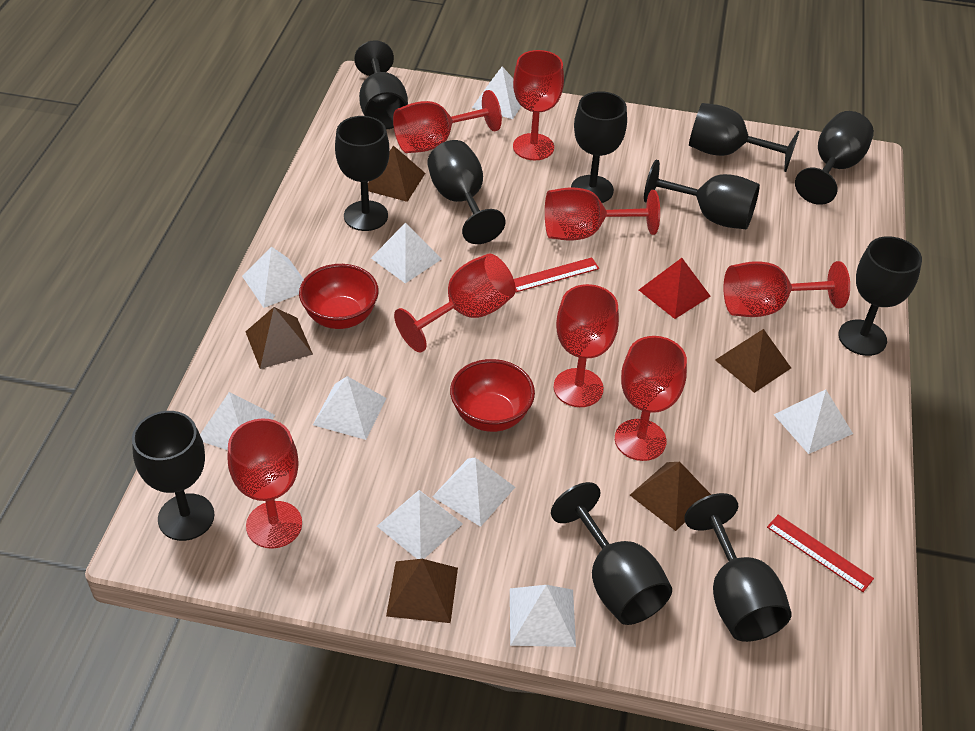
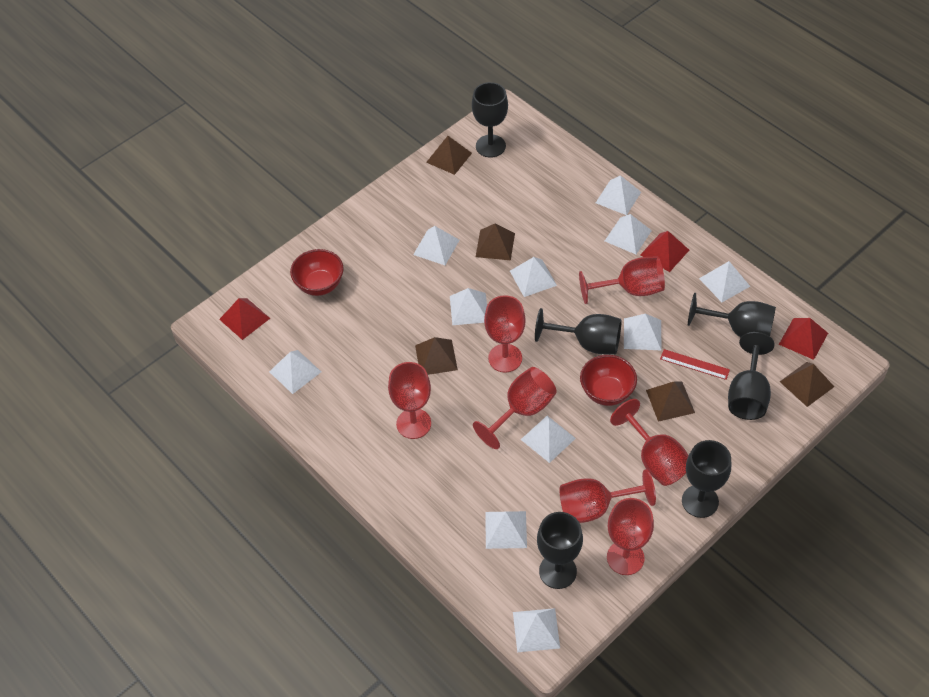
black goblet: [132,411,214,541] [335,116,390,231] [354,40,408,129] [427,140,506,244] [551,482,672,625] [571,91,627,203] [644,160,760,229] [684,493,792,642] [689,103,800,172] [795,111,874,205] [838,236,922,356] = 11 -> [472,82,508,158] [535,308,622,354] [537,512,583,589] [682,440,731,518] [688,293,776,337] [728,332,775,420] = 6
red goblet: [228,418,302,549] [393,90,502,153] [394,254,516,352] [513,50,564,160] [545,187,660,240] [553,284,619,407] [615,336,687,461] [724,261,850,317] = 8 -> [388,362,431,439] [473,367,557,449] [484,295,526,373] [560,469,656,523] [579,256,665,304] [607,498,654,575] [610,399,689,486] = 7
red pyramid: [639,258,711,319] = 1 -> [219,298,270,340] [640,231,689,272] [779,318,828,360] = 3
red ruler: [514,257,599,292] [767,515,874,592] = 2 -> [660,349,730,380] = 1
white pyramid: [200,392,275,450] [242,247,304,308] [313,376,387,440] [371,222,442,284] [377,490,463,559] [432,457,515,527] [472,66,521,119] [510,585,576,647] [773,390,853,454] = 9 -> [269,350,321,394] [413,226,459,265] [450,288,487,325] [485,511,527,549] [510,257,557,297] [513,608,560,652] [521,416,576,463] [596,175,641,215] [605,214,652,254] [624,314,662,351] [699,261,750,302] = 11

